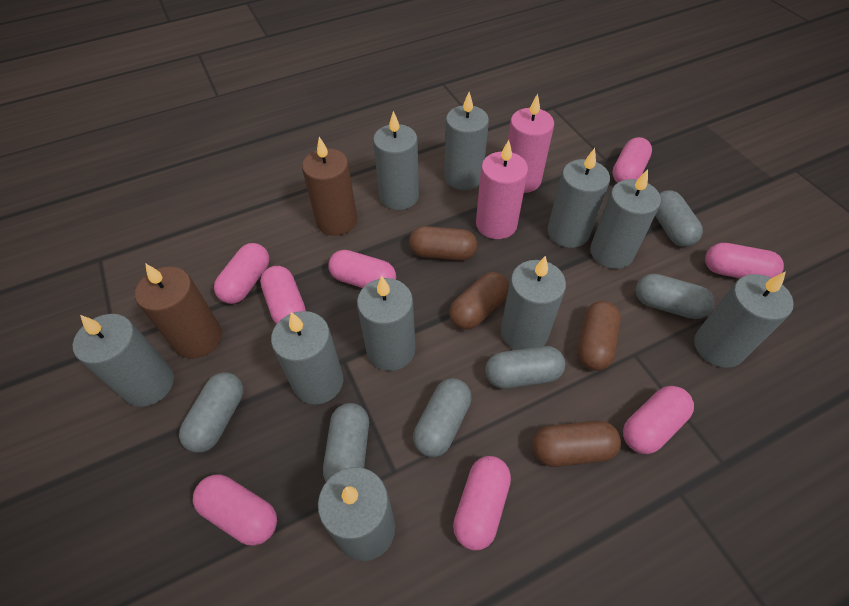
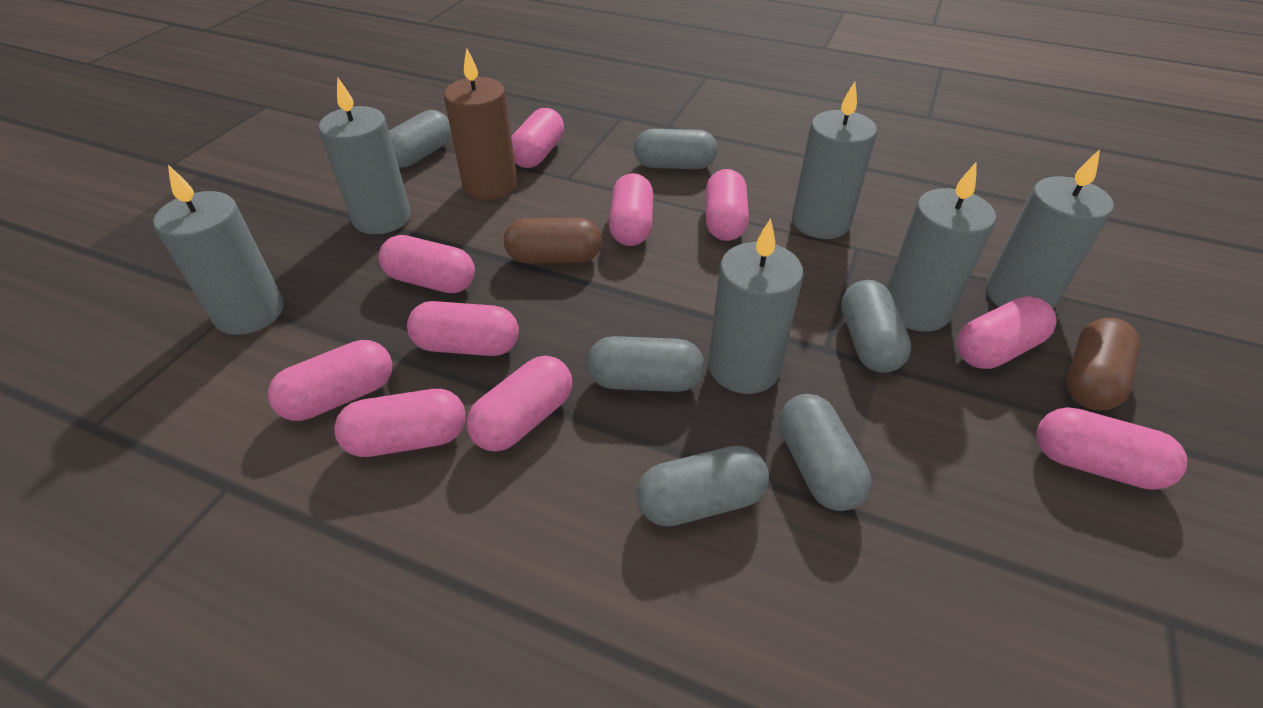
brown candle: [135,263,222,359] [302,137,357,236] = 2 -> [444,48,517,200] = 1
brown capsule: [409,226,477,261] [449,272,509,330] [532,420,621,467] [578,301,621,371] = 4 -> [504,218,602,264] [1067,318,1140,411] = 2
grey candle: [73,314,174,407] [271,311,343,404] [318,467,395,561] [357,276,415,371] [373,111,419,210] [444,92,489,190] [501,256,566,350] [547,148,610,248] [590,169,661,269] [694,272,794,368] = 10 -> [153,165,284,335] [319,77,411,234] [708,218,804,394] [792,82,877,239] [887,162,996,332] [986,149,1114,309] = 6
pink candle: [476,140,528,239] [508,94,554,193] = 2 -> none = 0
pink capsule: [193,474,277,546] [214,243,269,304] [260,266,306,324] [329,250,396,288] [453,456,511,551] [612,137,652,183] [623,386,694,454] [705,243,784,278] = 8 -> [268,340,392,421] [334,389,466,457] [379,235,475,293] [407,301,519,356] [466,356,572,452] [511,108,564,168] [609,173,653,246] [706,169,749,241] [957,296,1056,369] [1036,407,1187,490] = 10

